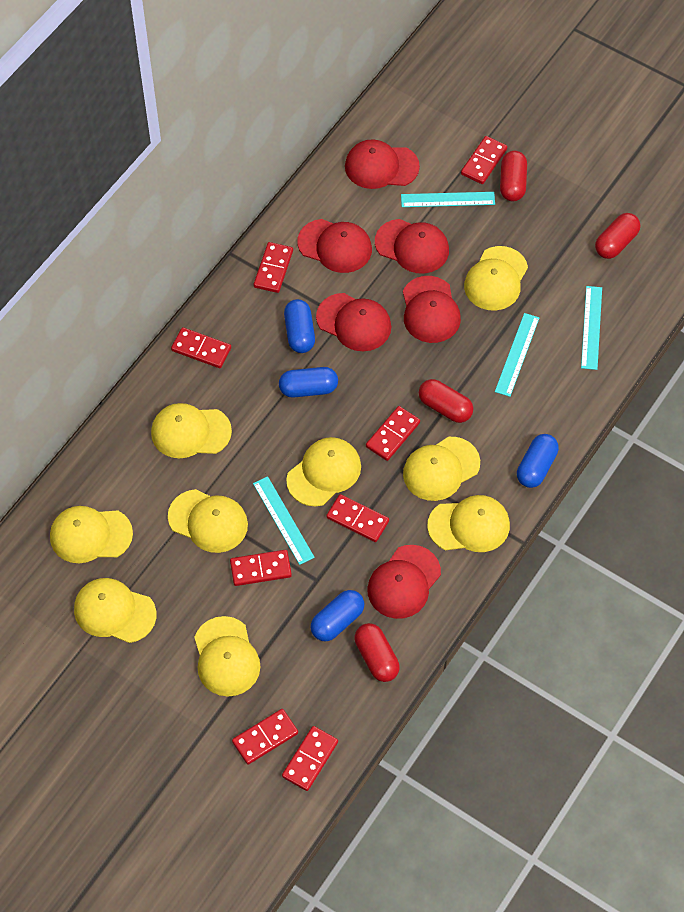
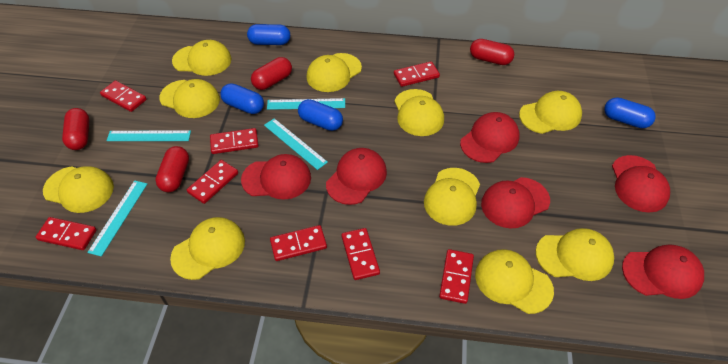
yellow cap: [50,506,133,563] [74,578,156,643] [151,403,232,458] [168,489,248,553] [194,616,260,696] [286,437,361,506] [403,437,480,501] [427,495,510,552] [464,246,528,311] = 9 -> [43,166,114,213] [159,79,220,118] [170,217,245,280] [172,40,232,76] [306,53,362,92] [394,89,444,136] [424,168,480,226] [475,249,554,314] [519,91,582,134] [536,228,614,281] = 10

